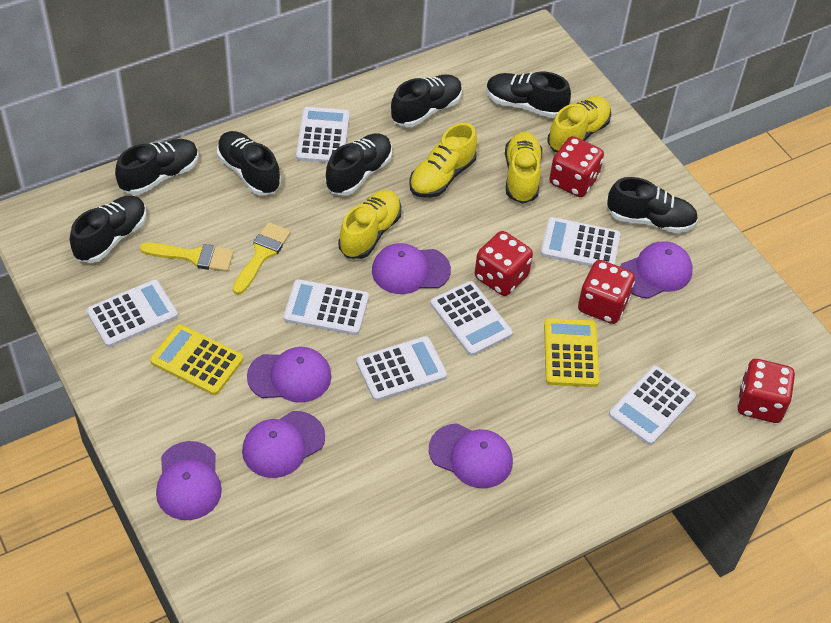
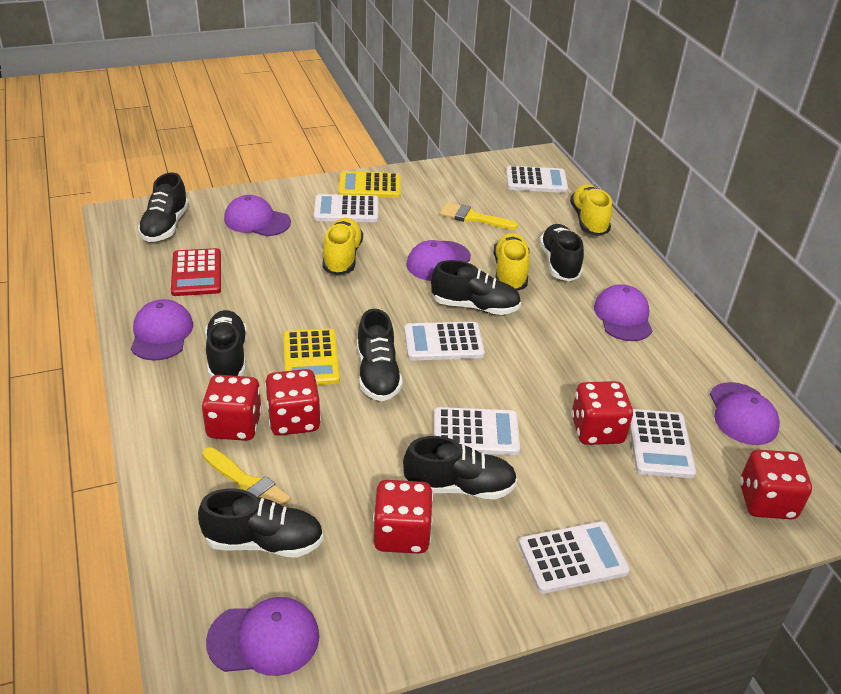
red calculator: none = 0 -> [171,248,221,296] = 1
red dice: [475,231,533,296] [549,136,604,197] [578,260,635,324] [737,359,795,423] = 4 -> [201,375,262,441] [265,369,321,436] [373,480,433,554] [571,381,633,445] [740,450,812,519] = 5
white calculator: [86,280,178,347] [283,279,369,335] [296,107,350,163] [356,336,447,401] [430,281,513,356] [541,217,620,267] [609,366,696,445] = 7 -> [314,194,378,222] [404,322,485,360] [434,407,520,455] [506,166,568,193] [519,521,630,593] [630,409,696,478] = 6
yellow shoe: [338,190,401,259] [409,123,477,198] [505,132,542,204] [548,96,611,152] = 4 -> [323,218,363,275] [493,233,530,291] [570,184,612,236] = 3

